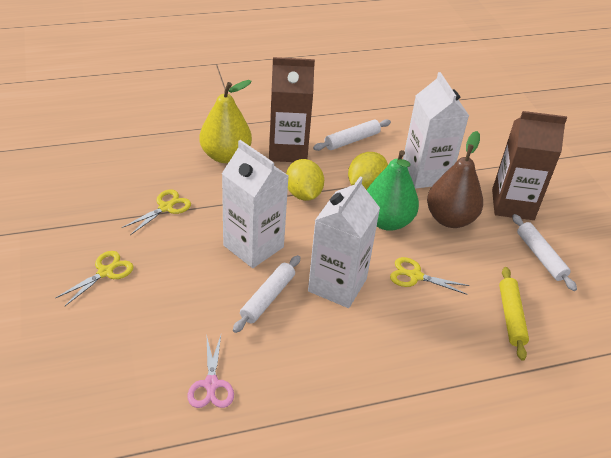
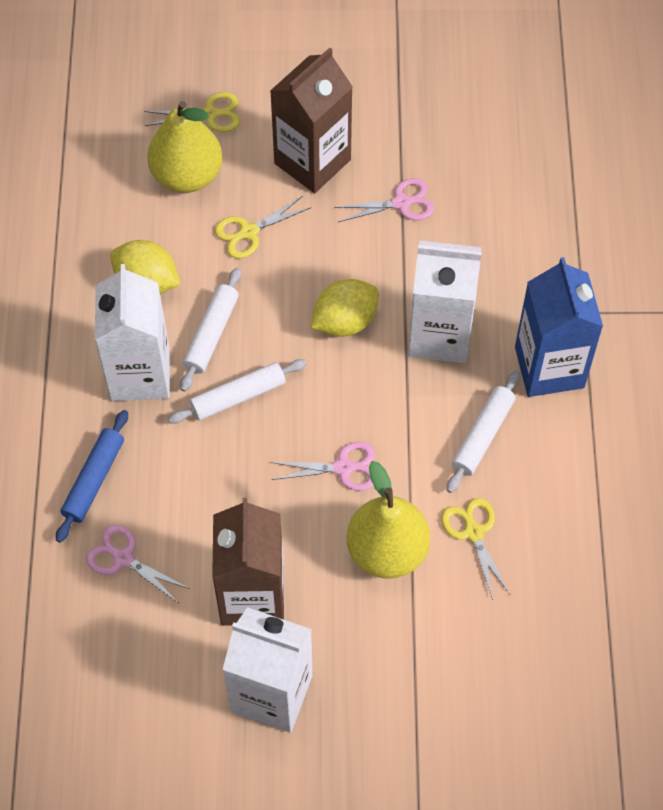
blue carton: none = 0 -> [515,257,603,397] = 1
blue rolling pin: none = 0 -> [56,410,128,543] = 1
brown pear: [427,131,483,228] = 1 -> none = 0
green pear: [367,150,419,231] = 1 -> none = 0
pink scissors: [188,335,234,408] = 1 -> [86,525,190,602] [270,442,375,491] [334,178,434,222] = 3
yellow pear: [200,80,252,163] = 1 -> [147,101,223,193] [347,461,430,579] = 2
yellow rolling pin: [499,267,529,361] = 1 -> none = 0

